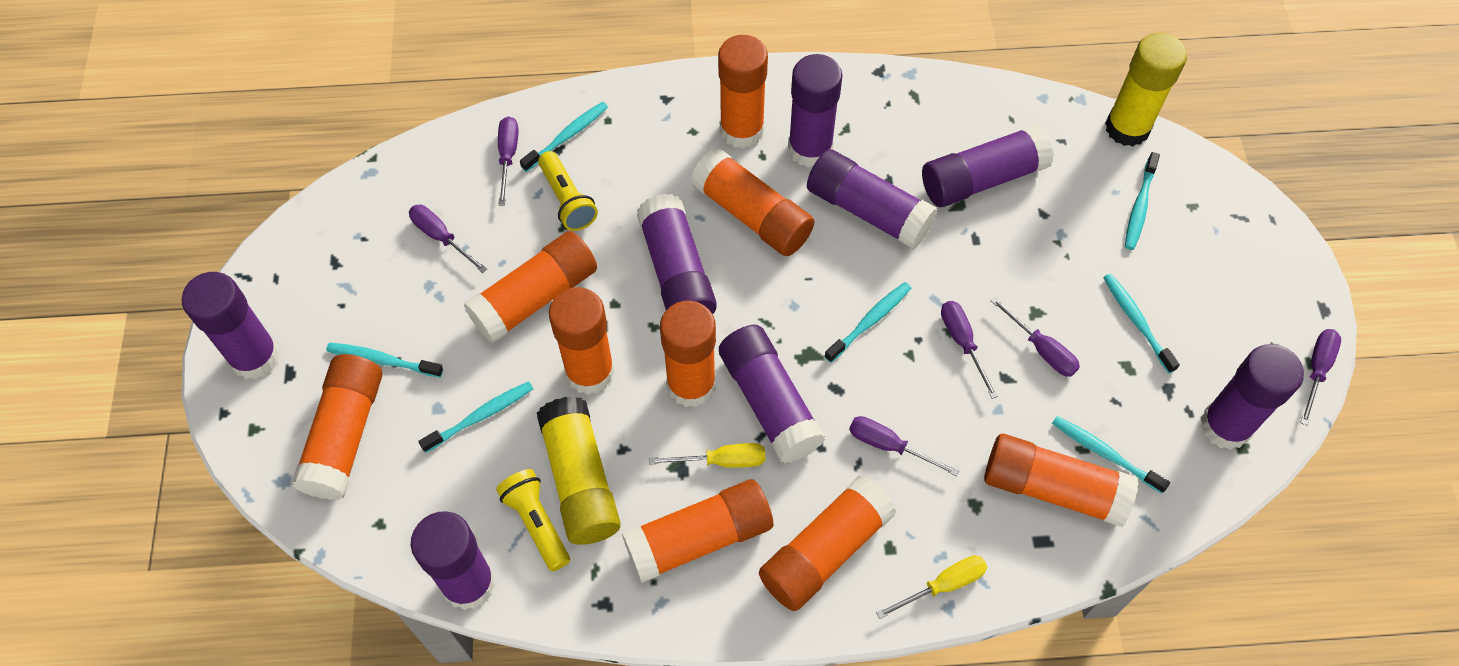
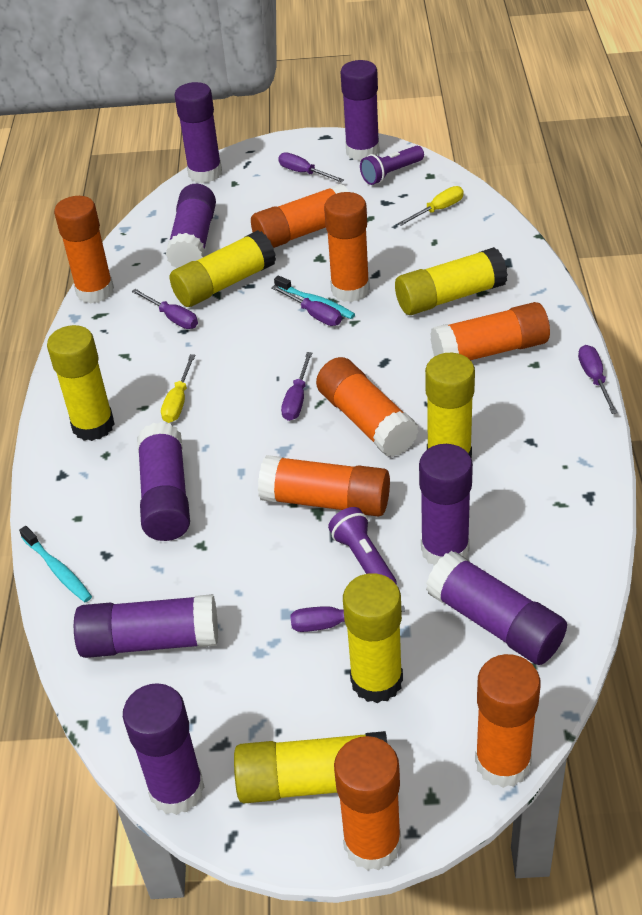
orange glue stick: [292,354,382,500] [464,231,597,343] [549,287,615,395] [622,479,773,583] [660,301,716,407] [691,148,814,256] [718,35,768,149] [759,476,896,611] [984,434,1139,527] = 9 -> [54,196,114,304] [251,184,349,248] [258,455,390,517] [316,357,419,457] [324,192,370,302] [334,736,401,871] [430,302,550,360] [475,654,541,788] = 8
purple flashlight: none = 0 -> [328,507,397,585] [360,146,424,185] = 2
turquoise toothbrush: [326,343,443,378] [418,381,533,453] [520,102,608,172] [824,282,911,363] [1052,416,1170,493] [1103,274,1180,373] [1125,152,1160,250] = 7 -> [19,526,92,602] [274,275,355,319] = 2
yellow flashlight: [496,469,570,571] [538,151,598,231] = 2 -> none = 0
yellow glue stick: [537,396,621,545] [1105,33,1187,147] = 2 -> [47,325,115,441] [170,230,276,307] [234,731,387,803] [343,573,403,703] [395,247,508,315] [425,353,475,459] = 6

